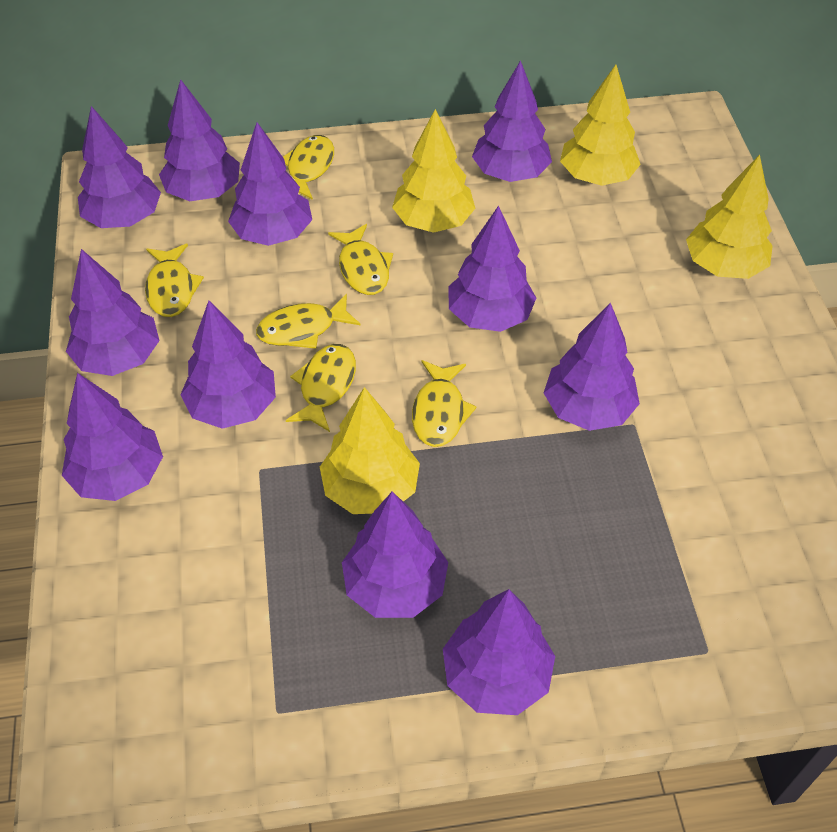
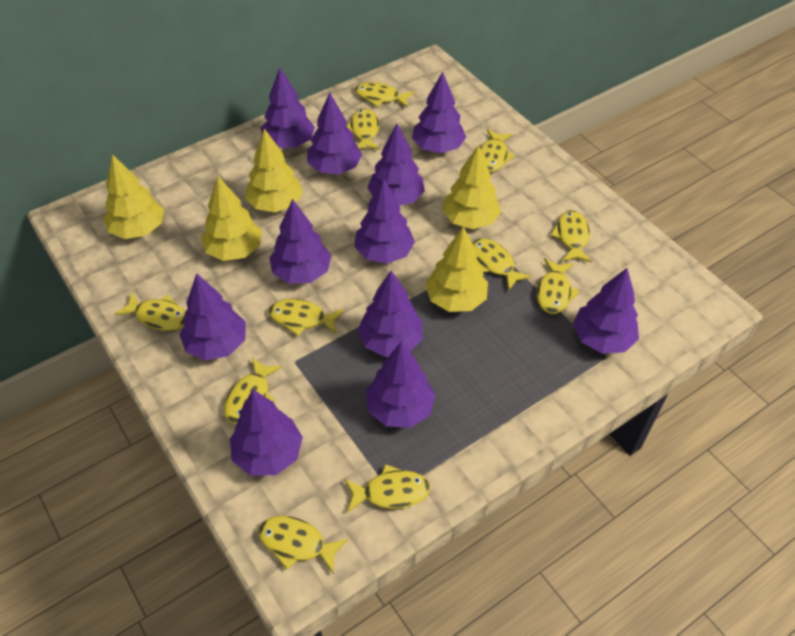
yellow fish: [145,244,204,317] [256,294,360,349] [283,135,334,200] [286,344,356,432] [328,224,393,295] [412,360,477,447] = 6 -> [115,292,185,331] [224,357,282,424] [258,516,348,574] [269,299,344,336] [345,464,430,512] [347,108,380,150] [355,82,414,108] [472,238,532,290] [480,129,515,172] [536,258,580,314] [550,210,592,262] = 11
yellow tree: [320,387,420,514] [392,109,475,233] [560,65,641,186] [686,155,773,279] = 4 -> [104,154,164,239] [201,176,262,261] [245,129,303,212] [425,227,488,312] [442,145,501,229] = 5

